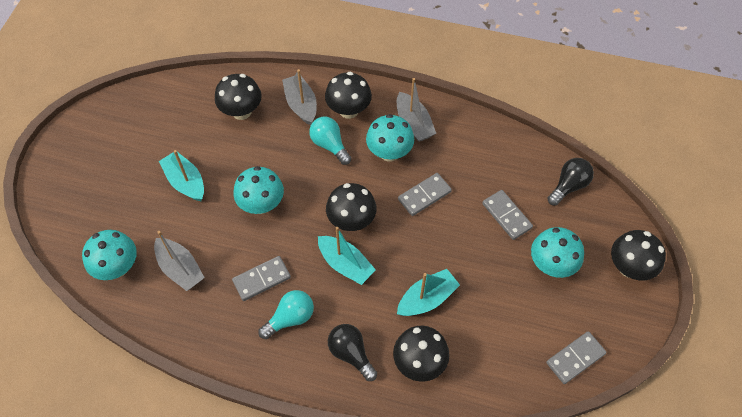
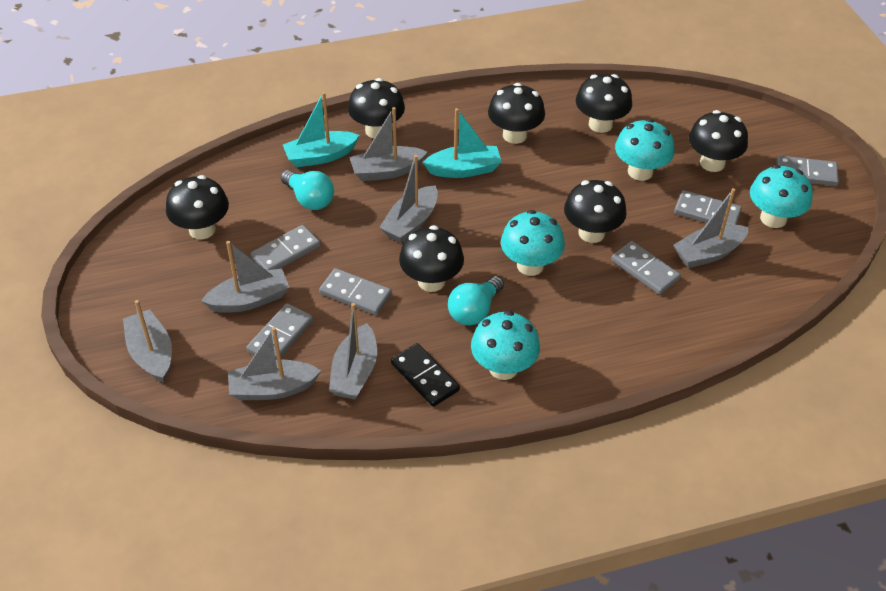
black domino: none = 0 -> [391,343,460,407] = 1
black light bulb: [328,324,377,381] [547,158,594,206] = 2 -> none = 0
black mushroom: [215,74,262,120] [325,72,372,119] [326,183,377,231] [393,326,450,382] [611,230,666,280] = 5 -> [166,175,229,239] [348,78,405,138] [399,225,464,292] [488,83,545,144] [564,180,627,243] [576,74,632,133] [689,110,748,172] = 7
grey boat: [154,231,205,291] [282,69,317,125] [397,78,436,142] = 3 -> [123,300,172,383] [201,241,289,313] [228,327,321,400] [329,303,377,399] [349,107,427,181] [379,155,438,243] [673,188,749,268] = 7
grey domino: [232,256,291,301] [398,173,452,216] [482,190,533,240] [546,331,607,384] = 4 -> [246,303,313,360] [251,225,320,270] [319,268,392,315] [611,241,681,295] [674,190,742,225] [776,155,839,186] = 6
turquoise boat: [159,150,204,201] [318,227,376,285] [397,269,460,316] = 3 -> [283,92,359,167] [423,108,502,178] = 2

